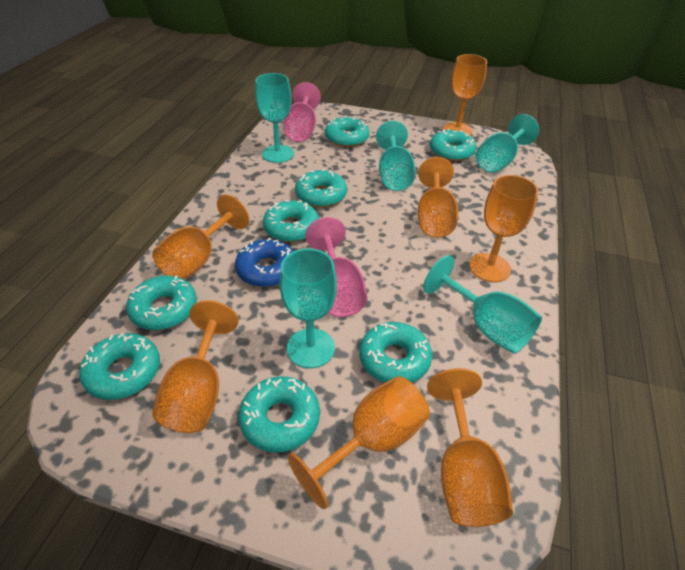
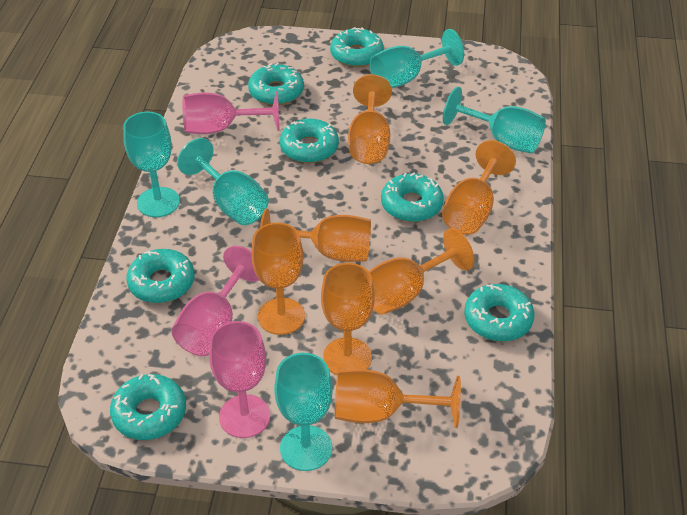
blue donut: [235,238,294,287] = 1 -> none = 0
pink goblet: [283,82,321,142] [305,217,367,317] = 2 -> [171,246,259,356] [183,91,279,134] [209,321,270,438] = 3
turquoise donut: [79,333,160,400] [126,275,197,330] [239,376,320,453] [263,200,319,242] [295,169,347,207] [325,116,370,147] [359,322,432,383] [430,129,477,161] = 8 -> [110,374,186,440] [127,249,195,303] [248,63,304,105] [280,119,339,163] [330,27,384,67] [381,173,444,222] [464,284,534,341] = 7

